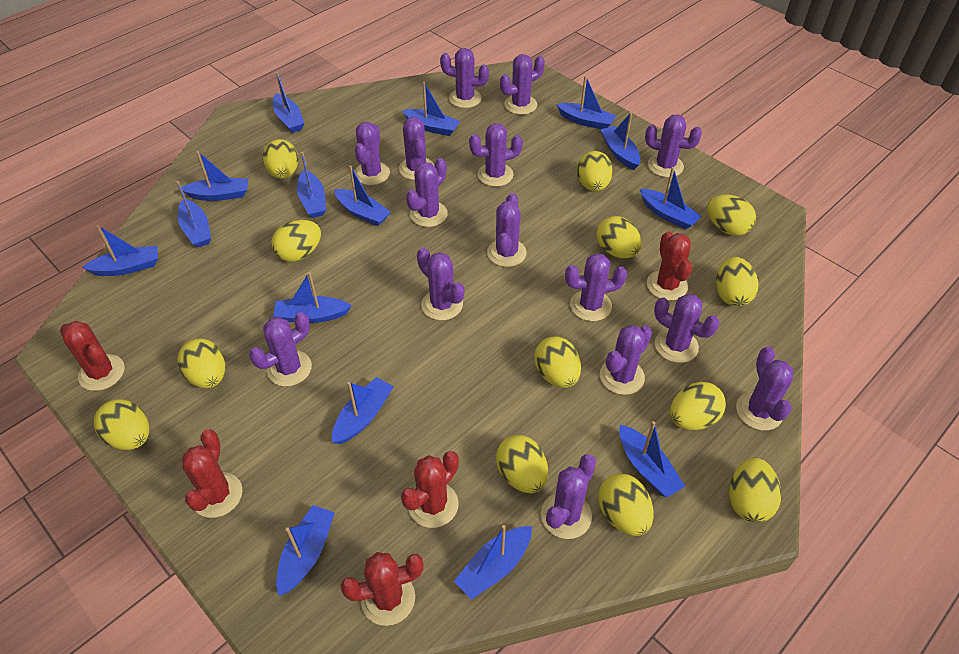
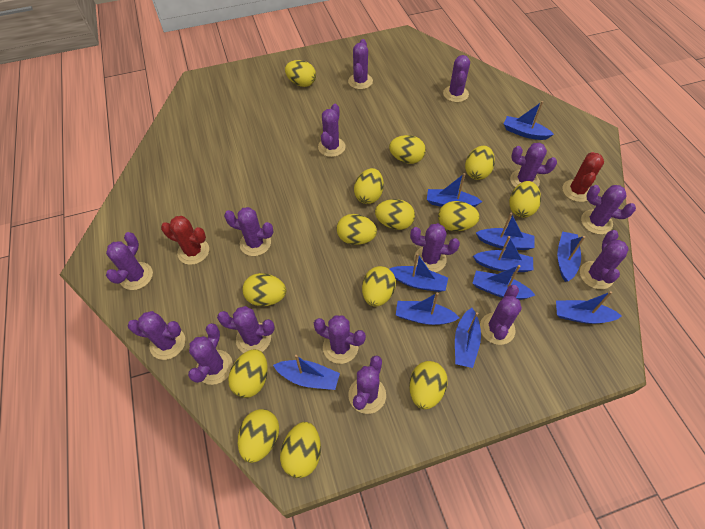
blue boat: [82,225,158,276] [177,181,211,247] [181,151,248,201] [273,72,305,133] [273,272,352,323] [276,505,335,596] [297,152,326,218] [332,377,394,444] [334,165,391,226] [402,82,461,136] [454,525,532,600] [556,75,616,129] [600,112,640,170] [619,421,685,498] [640,167,702,229] = 15 -> [273,355,340,390] [390,253,448,292] [396,293,460,325] [427,173,482,207] [455,308,481,368] [473,236,533,272] [473,265,535,300] [476,213,534,250] [504,101,554,140] [556,291,622,324] [557,232,585,282] = 11
red cactus: [60,321,125,391] [182,429,242,518] [340,552,424,626] [401,451,459,528] [647,231,692,301] = 5 -> [161,216,209,265] [562,152,604,202] = 2
yellow egg: [94,399,149,450] [177,338,225,388] [262,139,298,179] [271,220,321,262] [496,435,548,493] [534,336,581,388] [577,151,613,191] [596,216,641,258] [598,474,654,536] [670,382,726,430] [707,195,756,236] [716,257,759,306] [729,458,781,523] = 13 -> [228,349,268,398] [238,409,279,463] [242,273,286,306] [280,422,321,478] [285,60,316,87] [337,214,377,245] [354,168,384,204] [362,266,396,307] [375,199,415,230] [389,135,426,164] [409,361,448,409] [438,201,480,231] [465,146,495,180] [509,181,541,217] = 14

